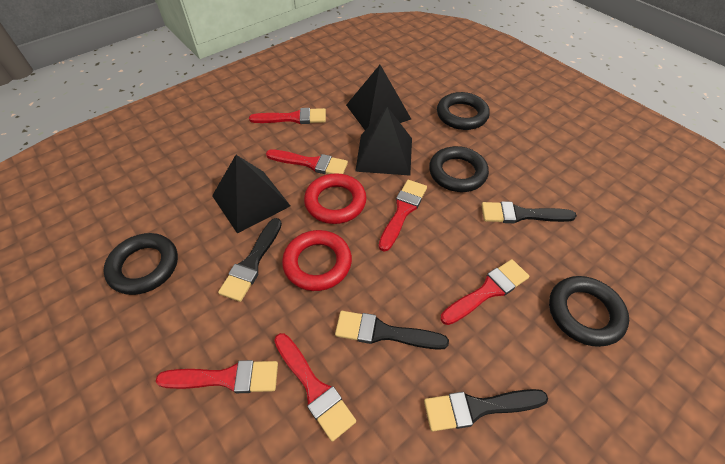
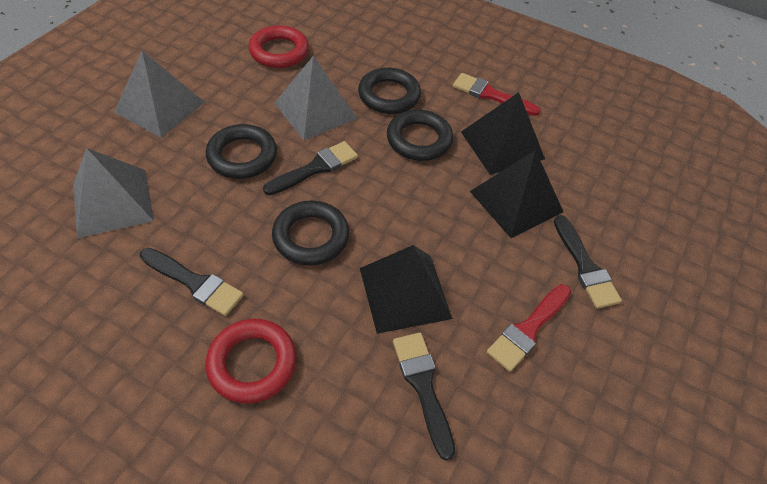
grey pyramid: none = 0 -> [73,148,154,238] [114,51,205,138] [274,56,358,140] = 3
red brush: [156,360,278,393] [249,108,326,124] [266,149,348,174] [274,333,356,442] [379,180,427,251] [440,259,529,325] = 6 -> [453,73,541,116] [487,284,571,372] = 2

